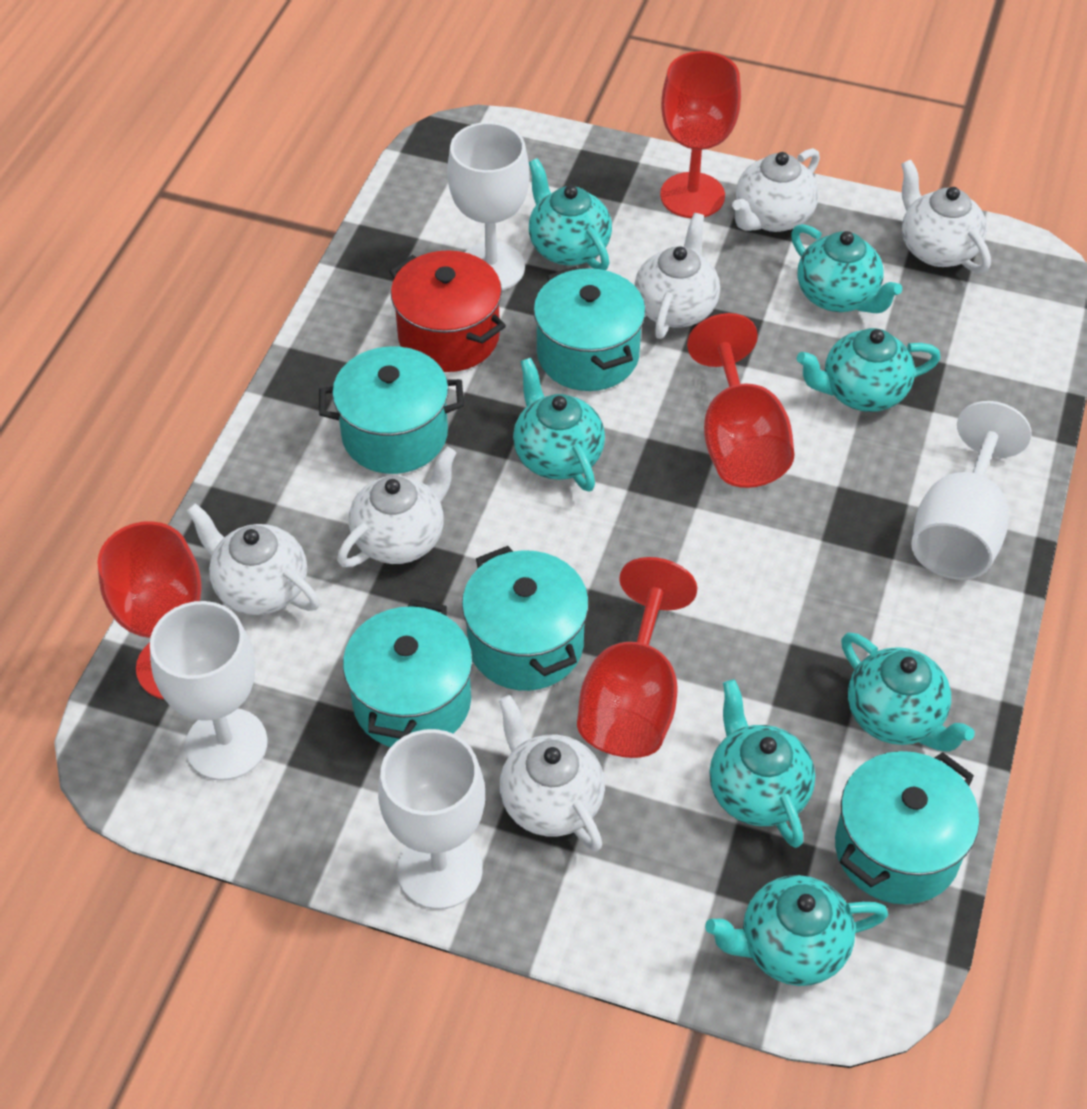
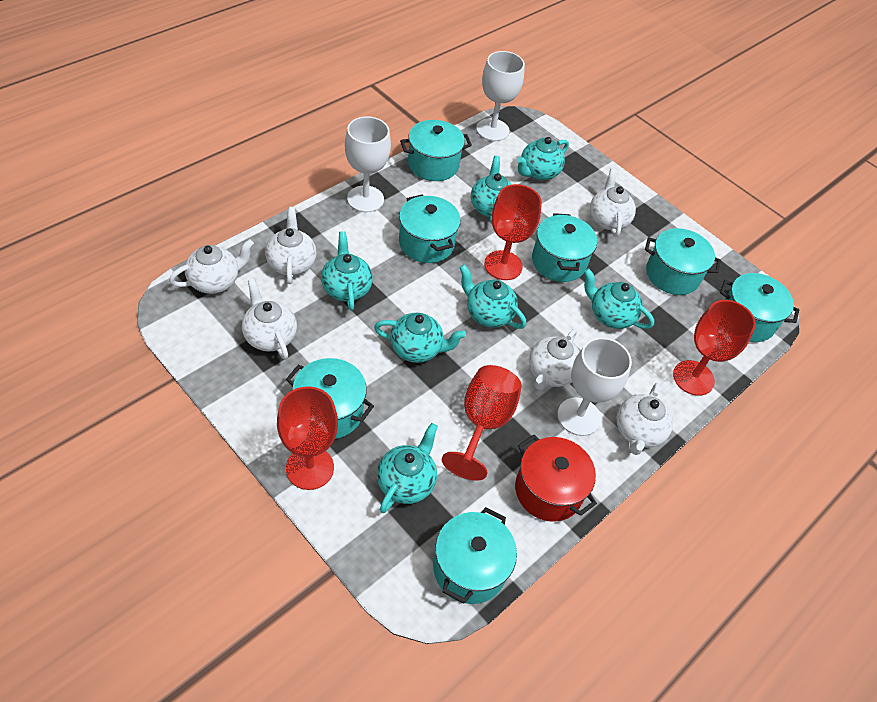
turquoise pot: [319,346,464,474] [343,599,473,747] [462,546,589,691] [533,266,646,391] [835,751,979,904] = 5 -> [286,358,374,439] [399,194,461,263] [400,120,472,181] [433,507,517,604] [532,213,597,282] [645,228,721,295] [720,273,800,342] = 7
white goblet: [150,601,268,781] [378,729,485,910] [448,122,530,290] [911,401,1032,580] = 4 -> [345,116,391,212] [476,51,525,141] [557,337,632,436] = 3

